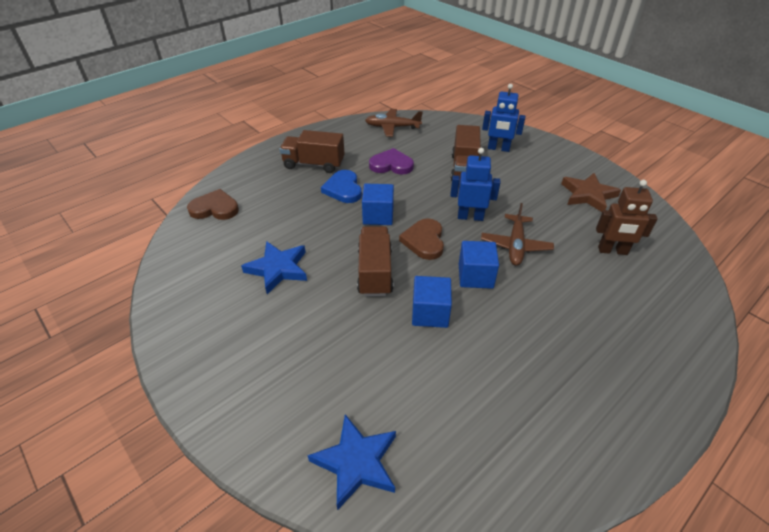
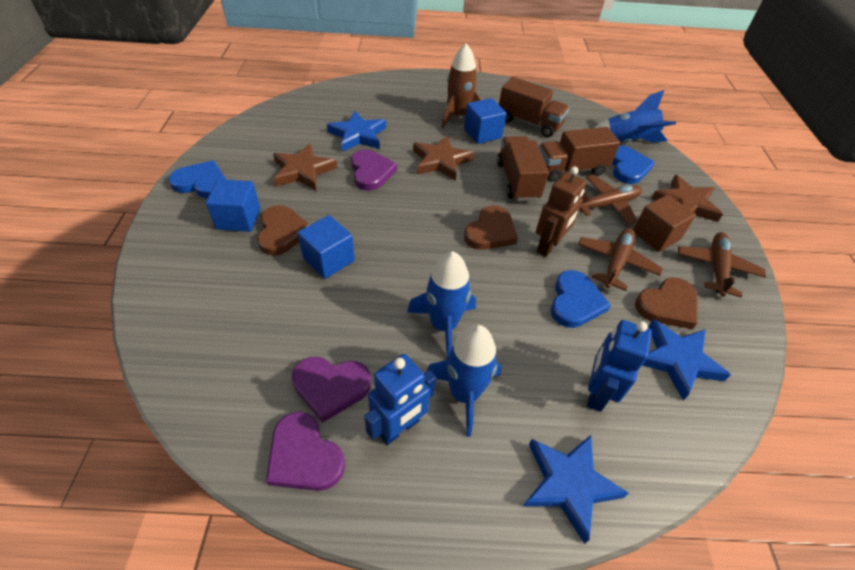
blue heart: [321,170,362,203] = 1 -> [169,160,226,198] [550,270,611,328] [612,145,655,184] = 3
blue rocket: none = 0 -> [407,251,476,360] [427,325,501,437] [595,90,676,143] = 3
blue star: [241,241,307,294] [308,414,396,510] = 2 -> [327,110,386,152] [523,435,629,544] [642,319,731,400] = 3
brown cube: none = 0 -> [633,195,696,252] = 1
brown heart: [187,189,239,220] [399,218,444,260] = 2 -> [257,205,310,256] [464,205,518,250] [635,277,698,329] = 3
brown plane: [365,109,423,137] [481,203,554,266] = 2 -> [578,228,663,291] [580,175,642,225] [678,232,766,298] = 3
brown rocket: none = 0 -> [441,43,481,128] = 1
brown star: [561,173,621,212] = 1 -> [273,143,337,191] [413,136,474,181] [651,175,723,222] = 3
purple heart: [369,148,414,174] = 1 -> [266,412,345,491] [292,357,371,423] [351,150,397,190] = 3

